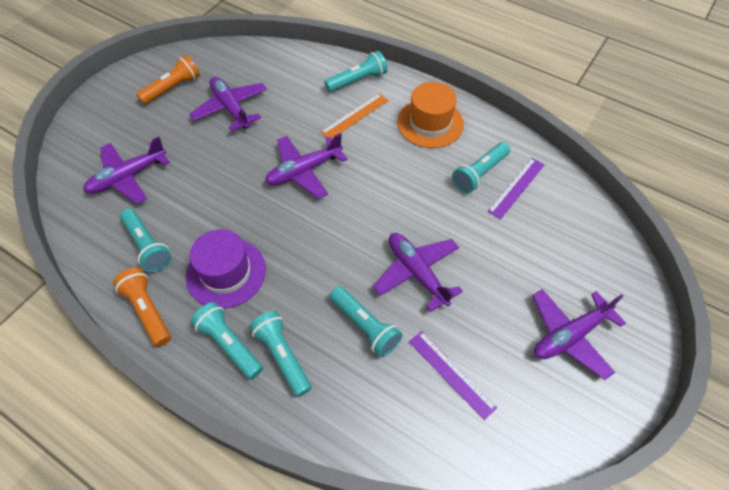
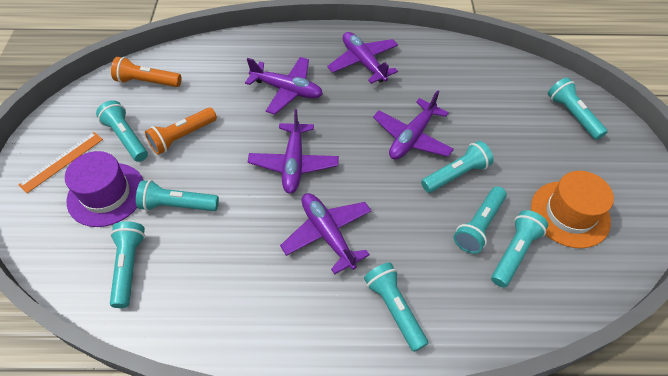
purple ruler: [409,331,497,420] [488,158,545,219] = 2 -> none = 0
turquoise flashlight: [120,208,172,272] [191,302,263,380] [249,311,311,397] [325,51,388,92] [330,286,402,357] [452,142,510,193] = 6 -> [96,100,148,162] [110,221,145,308] [136,180,219,211] [364,262,428,352] [421,141,494,193] [454,186,507,254] [491,210,548,288] [548,77,608,140] = 8

